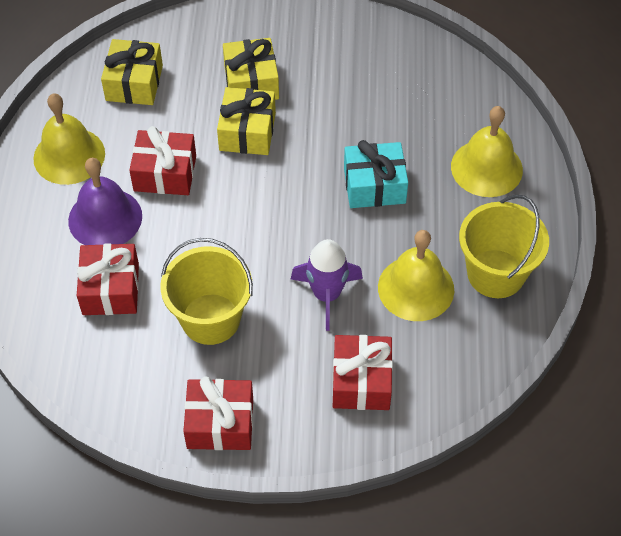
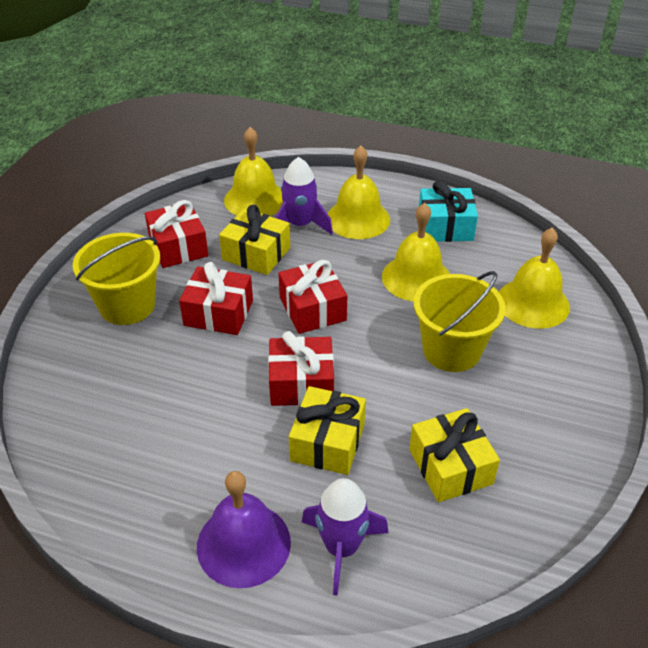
purple rocket: [291,239,363,331] = 1 -> [275,157,333,235] [302,478,389,596] = 2
yellow bell: [33,93,105,185] [378,230,454,321] [451,106,523,197] = 3 -> [224,127,283,216] [327,146,390,239] [382,203,450,301] [499,228,570,329] = 4

